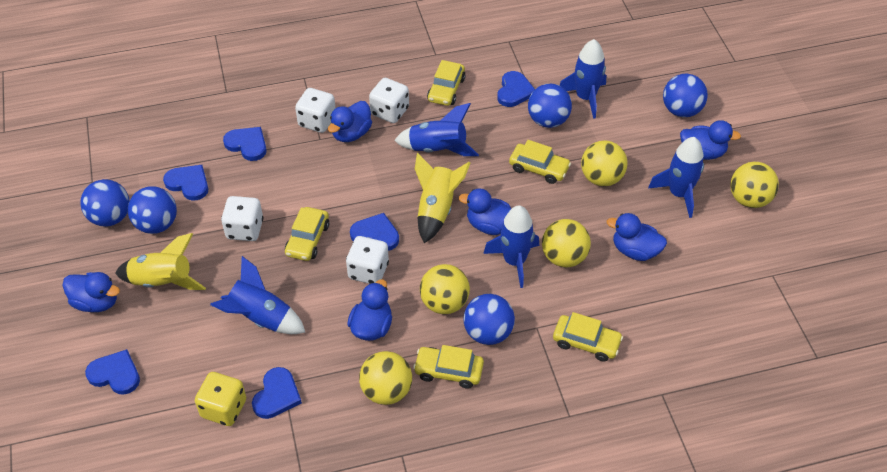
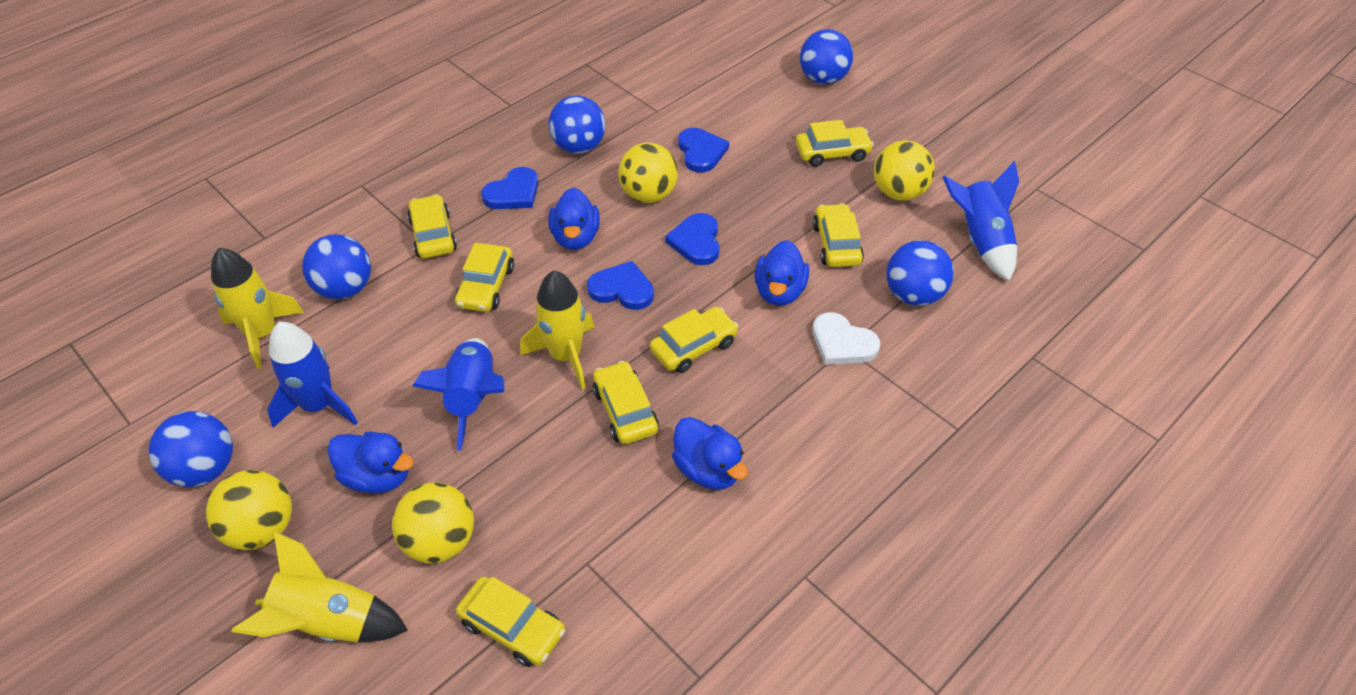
blue duck: [63,272,120,312] [328,101,372,142] [347,280,392,341] [459,188,512,235] [607,213,667,261] [680,120,741,160] = 6 -> [327,431,414,493] [548,188,600,250] [672,417,748,490] [755,240,809,306] = 4
blue heart: [85,349,140,395] [163,165,208,201] [223,127,266,161] [252,367,302,419] [350,213,399,251] [497,71,535,107] = 6 -> [481,167,538,209] [587,261,654,310] [665,213,720,265] [678,128,729,173] = 4
blue rocket: [210,256,306,334] [394,103,479,156] [483,205,539,288] [559,39,606,119] [648,137,704,218] = 5 -> [267,322,358,428] [412,338,504,451] [943,161,1019,281] = 3
white dice: [221,196,263,241] [295,88,335,133] [346,236,389,284] [369,78,409,123] = 4 -> none = 0
white heart: none = 0 -> [813,312,880,365] = 1
yellow ball: [359,351,412,405] [420,264,470,314] [542,219,591,267] [581,140,628,186] [730,162,779,208] = 5 -> [206,470,292,550] [392,483,474,563] [618,142,678,203] [874,140,935,201] = 4
yellow car: [285,207,329,261] [413,345,484,389] [427,60,466,106] [509,140,571,184] [553,312,623,362] = 5 -> [407,194,457,258] [455,243,514,312] [456,576,565,667] [593,361,659,444] [650,307,738,373] [796,120,874,167] [813,204,864,267] = 7
yellow dice: [195,372,246,426] = 1 -> none = 0
yellow rocket: [115,233,206,290] [415,153,470,243] = 2 -> [211,248,304,369] [231,532,408,643] [520,270,595,389] = 3

